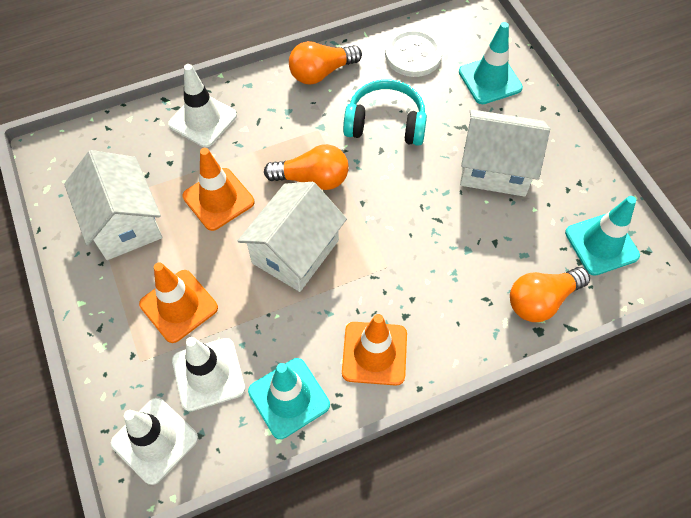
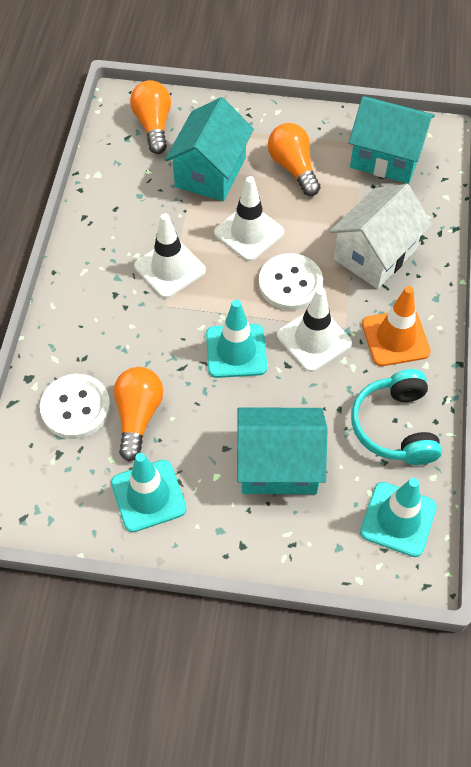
orange traffic cone: [139,262,218,343] [182,148,254,231] [342,314,407,386] = 3 -> [362,286,431,366] = 1
turquoise house: none = 0 -> [165,97,254,201] [237,407,328,494] [349,96,435,184] = 3
white button: [385,29,443,77] = 1 -> [40,374,111,439] [259,253,323,310] = 2
white house: [64,150,162,260] [238,182,347,292] [460,109,550,197] = 3 -> [329,184,432,289] = 1

